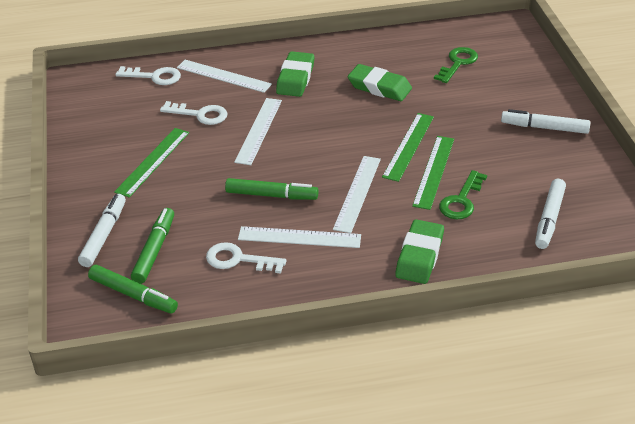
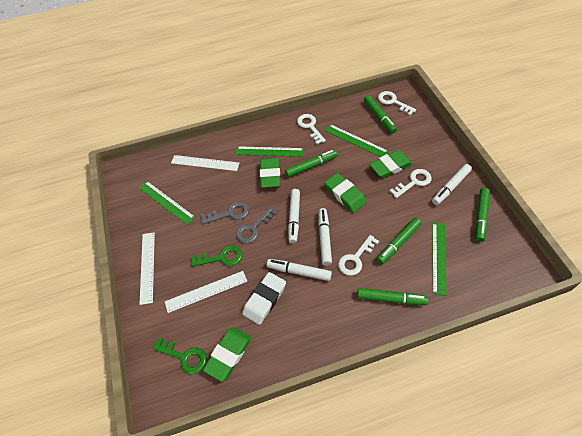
green eraser: [276,51,314,97] [348,64,412,101] [395,219,444,284] = 3 -> [203,327,252,382] [260,158,280,188] [324,173,367,213] [369,150,412,178] = 4
green marker: [88,265,178,314] [131,208,174,284] [225,178,319,200] = 3 -> [285,150,337,177] [357,288,428,305] [364,95,397,133] [377,218,422,264] [476,188,490,242] = 5
green ruler: [114,128,189,197] [382,113,434,182] [412,136,454,210] = 3 -> [139,181,195,225] [236,146,304,157] [325,124,389,157] [432,223,447,296] = 4
grey key: none = 0 -> [201,201,249,224] [236,206,278,243] = 2
white eraser: none = 0 -> [242,272,286,325] = 1
white key: [115,66,181,85] [160,101,227,125] [206,242,286,273] = 3 -> [297,114,326,144] [338,235,379,276] [378,91,416,115] [390,169,432,198] = 4
white marker: [78,194,126,267] [501,109,590,134] [535,179,566,249] = 3 -> [267,259,332,281] [288,189,300,243] [318,208,332,266] [432,164,472,205] = 4
white ruler: [177,60,272,93] [234,98,282,165] [238,226,361,248] [333,156,381,233] = 4 -> [139,232,155,305] [165,271,247,313] [171,155,239,171] = 3

